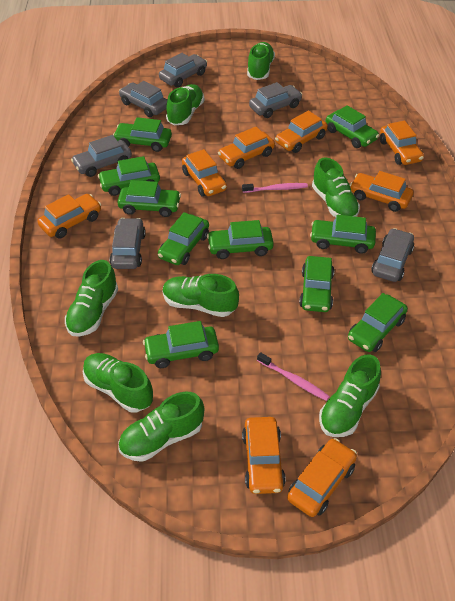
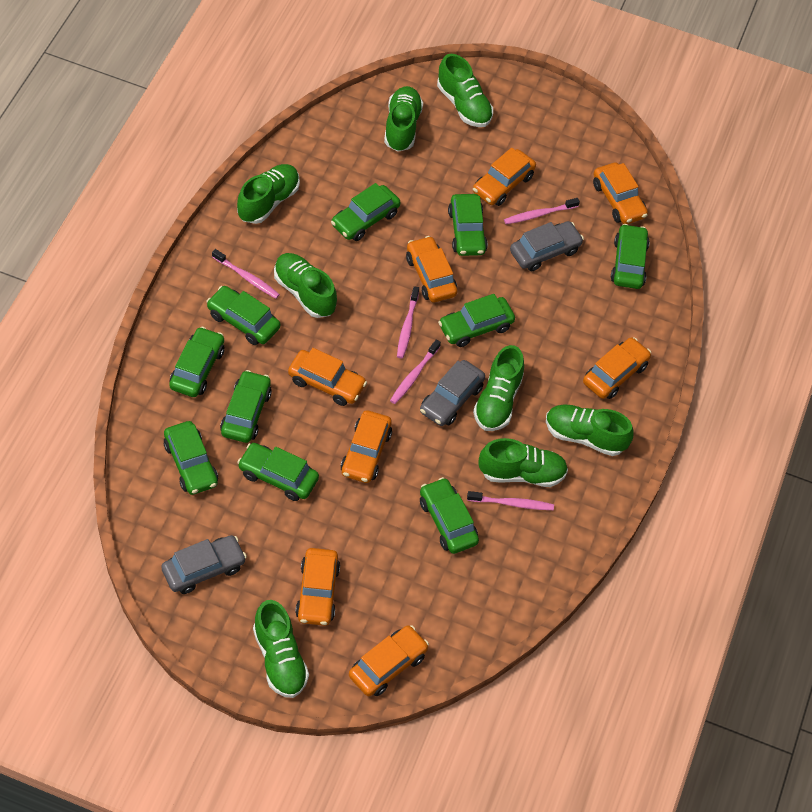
grey car: [71,135,132,177] [110,218,146,269] [119,81,167,117] [159,53,207,88] [249,82,303,118] [371,228,414,282] = 6 -> [161,535,247,594] [420,360,485,426] [510,221,584,271] = 3
pink toothbrush: [242,183,308,193] [257,352,330,401] = 2 -> [212,249,280,299] [390,340,441,404] [397,286,419,359] [467,491,554,510] [504,198,580,224] = 5

